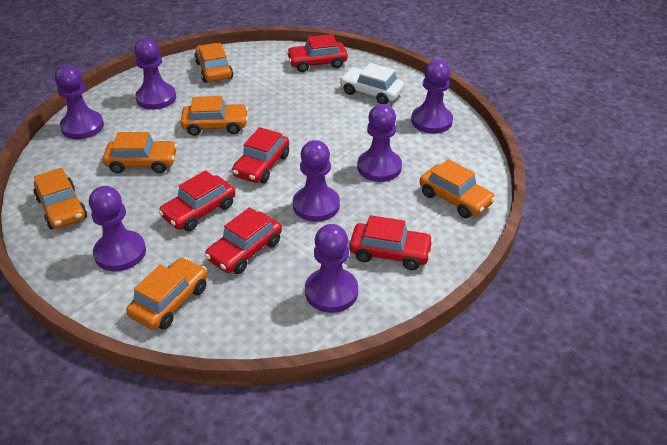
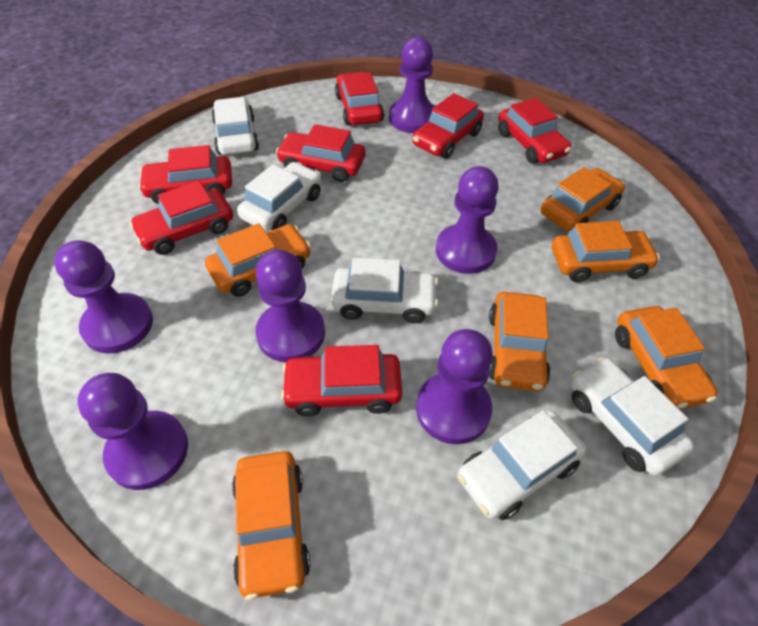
purple pawn: [55,65,104,139] [89,186,146,271] [134,38,176,110] [293,140,340,222] [305,224,358,313] [357,104,402,182] [411,60,453,134] = 7 -> [54,240,153,354] [77,373,188,490] [255,250,325,362] [389,37,435,133] [416,329,493,444] [436,166,499,274] = 6
red car: [158,170,235,231] [205,207,282,274] [232,127,289,183] [286,34,348,72] [349,215,433,270] = 5 -> [129,181,233,255] [138,145,232,204] [276,124,365,182] [281,345,402,417] [335,72,384,125] [412,93,484,159] [498,98,571,164] = 7
white car: [340,63,404,104] = 1 -> [212,97,259,155] [237,162,322,231] [331,257,438,323] [458,410,586,520] [571,357,694,476] = 5

